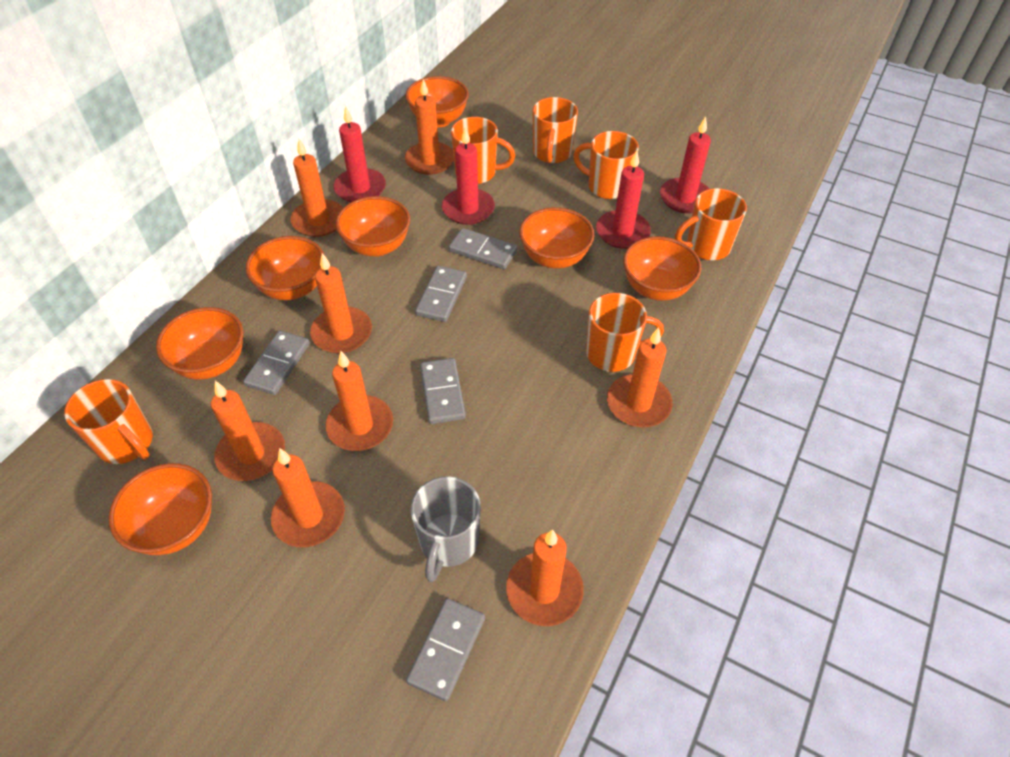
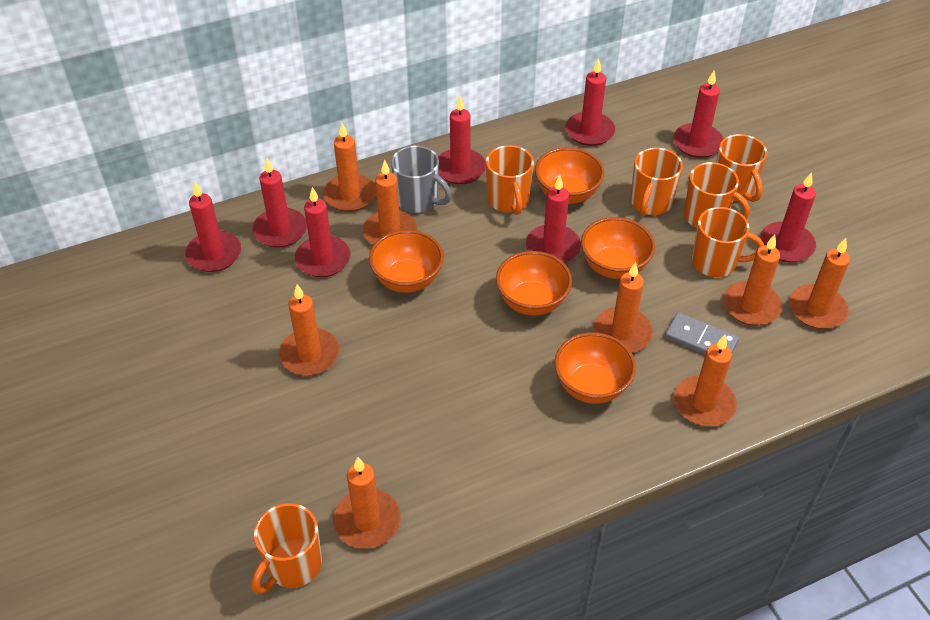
grey domino: [243,331,310,395] [406,598,485,701] [415,266,467,322] [420,358,466,424] [449,228,517,269] = 5 -> [665,312,739,355] = 1
orange bowl: [108,463,212,555] [156,307,243,380] [245,236,324,300] [336,196,410,257] [405,76,469,127] [519,207,594,269] [623,236,701,301] = 7 -> [369,230,444,293] [496,251,572,316] [535,147,604,204] [554,332,636,404] [581,217,655,279] = 5
red candle: [334,106,386,202] [442,127,495,225] [596,151,651,249] [660,116,711,213] = 4 -> [185,182,241,272] [252,157,307,248] [295,187,351,277] [438,96,486,184] [526,175,581,263] [565,58,615,146] [673,71,724,158] [760,172,816,262] = 8

